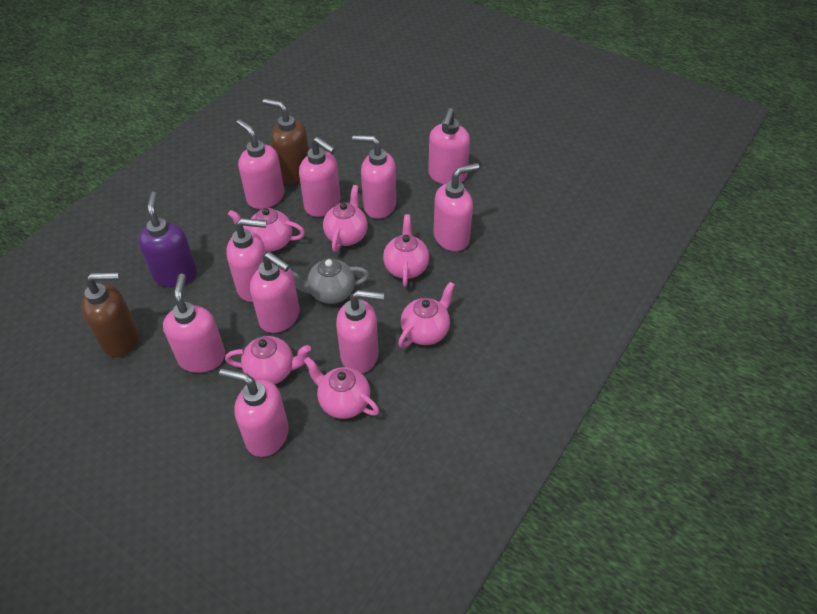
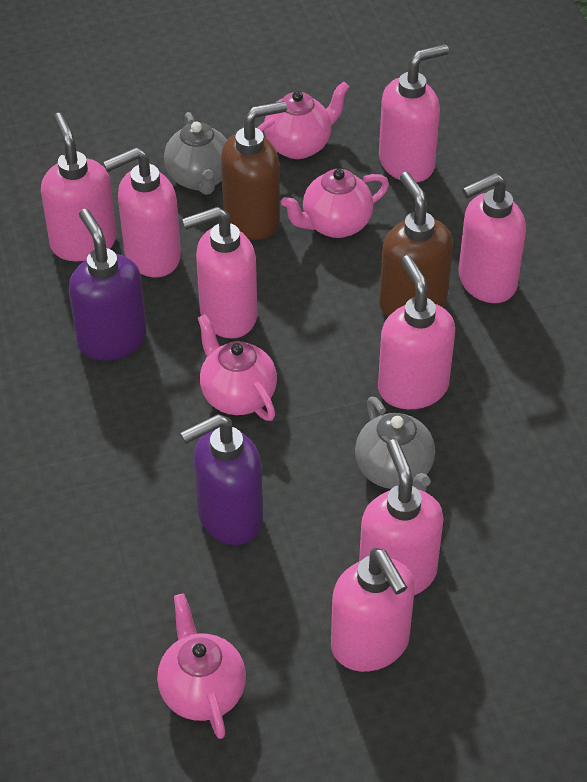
grey teapot: [292,258,369,304] = 1 -> [164,112,227,195] [355,397,435,492] = 2
pink soap dispenser: [163,274,225,373] [219,369,289,457] [226,218,266,302] [236,119,284,209] [250,252,300,333] [299,137,340,217] [336,290,384,373] [352,135,396,219] [428,108,470,184] [433,163,479,251] = 10 -> [41,113,117,261] [103,147,181,277] [182,207,257,339] [331,548,415,672] [359,439,444,596] [378,255,455,409] [379,44,449,182] [458,173,526,303] = 8
pink teapot: [225,336,311,384] [228,208,305,251] [304,357,379,419] [323,185,368,252] [383,215,429,286] [398,282,455,348] = 6 -> [157,594,246,739] [198,314,277,421] [257,81,350,159] [281,169,389,238] = 4
purple soap dispenser: [138,191,197,287] = 1 -> [69,209,147,361] [180,414,263,545] = 2

